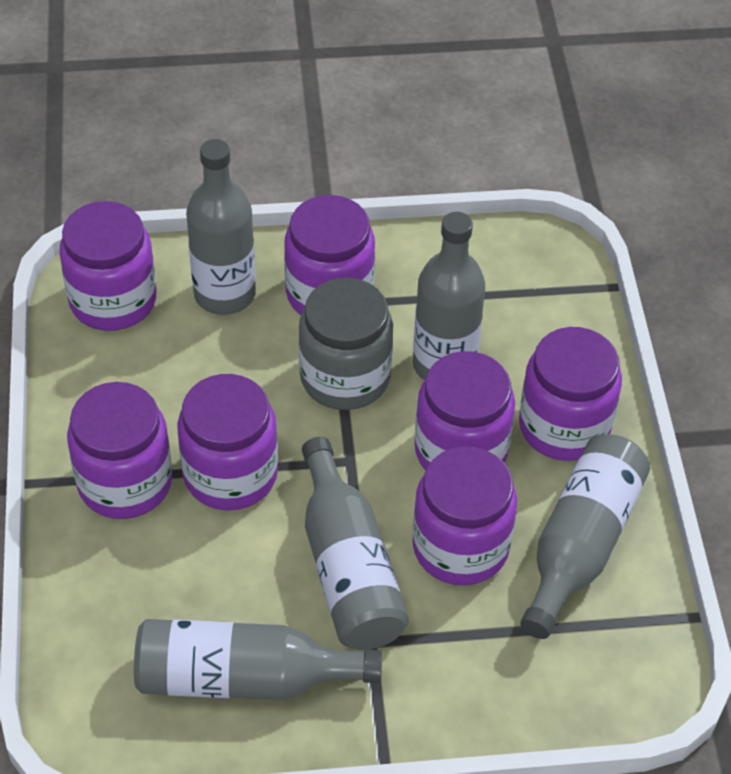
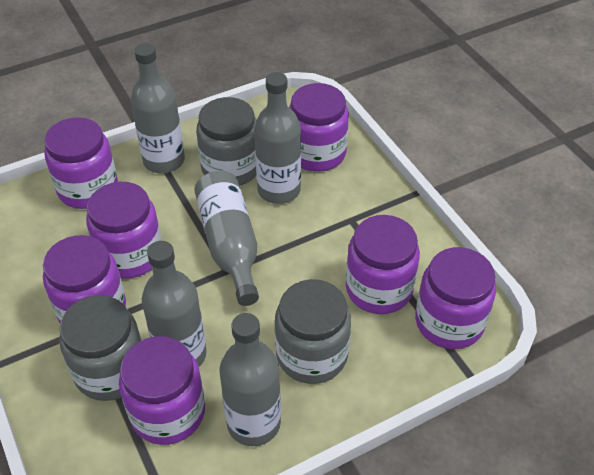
grey jar: [299,278,393,410] = 1 -> [59,295,142,401] [196,97,257,186] [275,279,351,384] = 3

